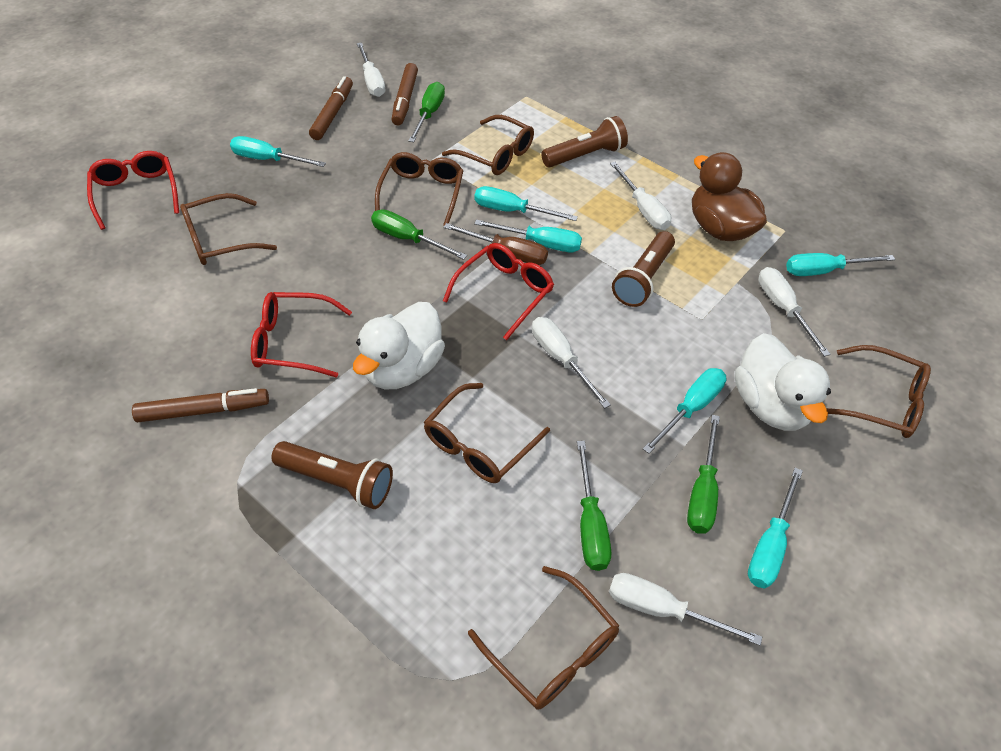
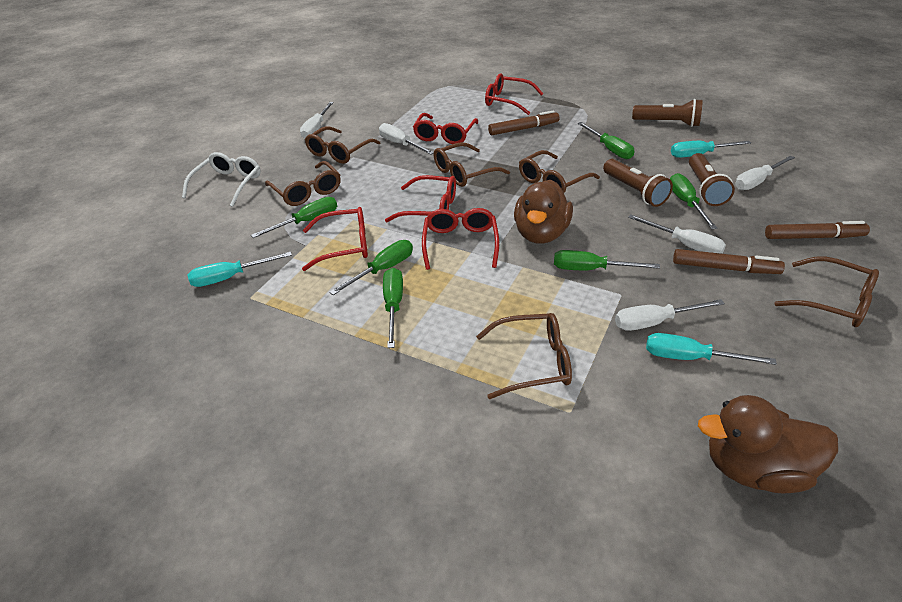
brown duck: [692,152,767,241] = 1 -> [514,180,573,244] [698,395,838,494] = 2
brown screwdriver: [444,223,548,265] = 1 -> none = 0
green screwdriver: [371,209,467,260] [408,82,445,142] [577,441,611,571] [687,415,720,534] = 4 -> [251,197,337,238] [329,240,413,295] [383,268,403,348] [554,250,660,270] [578,122,634,159] [670,173,717,229] = 6
red glasses: [87,151,179,230] [251,292,352,378] [443,243,554,340] = 3 -> [302,207,368,271] [385,175,456,222] [413,113,478,144] [422,208,499,270] [485,73,544,115] = 5
turquoise screwdriver: [230,136,326,167] [474,220,582,252] [475,186,578,221] [643,368,727,454] [748,468,803,588] [786,253,895,276] = 6 -> [188,252,292,287] [646,333,777,365] [671,141,751,158] = 3
white duck: [353,302,445,389] [735,333,831,431] = 2 -> none = 0
white glasses: none = 0 -> [182,152,261,207] = 1

